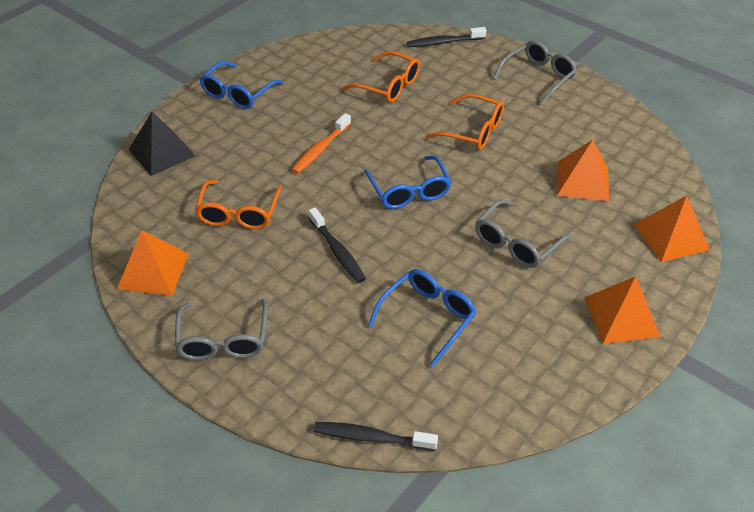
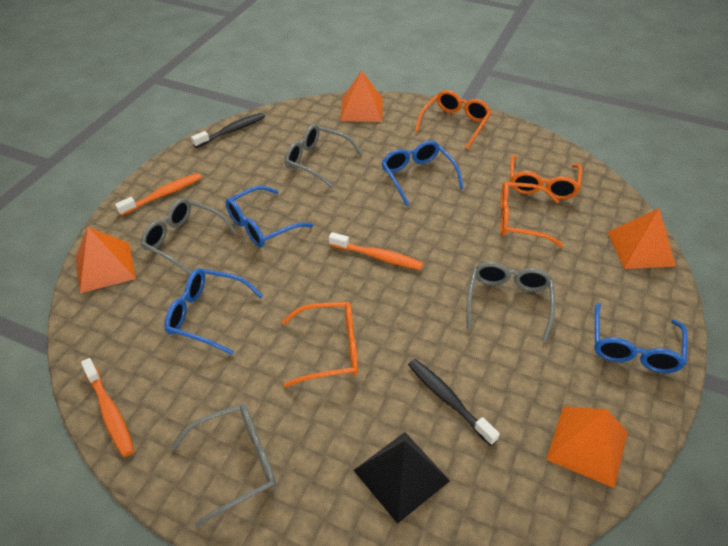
black toothbrush: [309,207,366,283] [314,422,438,451] [407,27,487,47] = 3 -> [191,113,265,148] [408,359,500,446] = 2
blue glasses: [199,61,284,109] [364,155,451,209] [368,269,477,367] = 3 -> [164,268,263,355] [225,186,313,247] [381,140,464,206] [594,303,688,373] = 4
grey glasses: [174,299,268,360] [475,199,571,268] [493,40,577,105] = 3 -> [141,198,237,274] [171,404,276,527] [285,124,363,189] [466,262,555,342] = 4
orange glasses: [195,180,282,229] [343,51,420,103] [425,94,504,150] = 3 -> [282,302,358,387] [415,90,492,149] [500,181,563,247] [510,155,582,199] = 4
orange toothbrush: [291,113,351,174] = 1 -> [81,358,134,457] [115,173,202,216] [329,232,423,270] = 3

